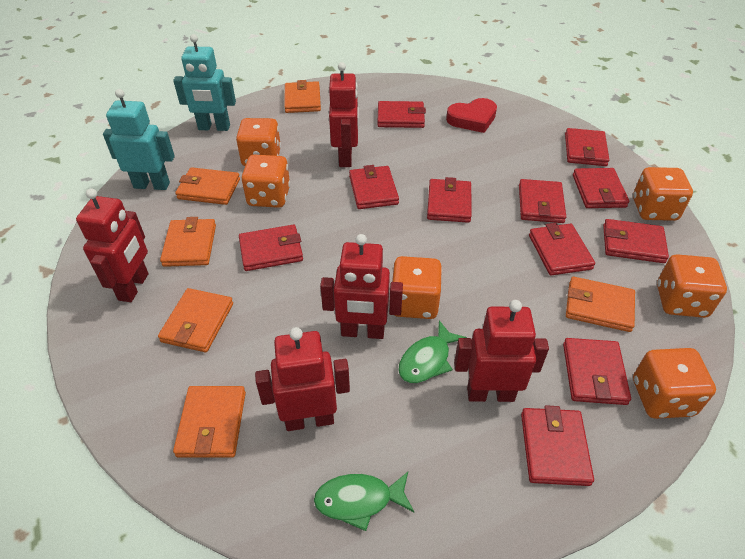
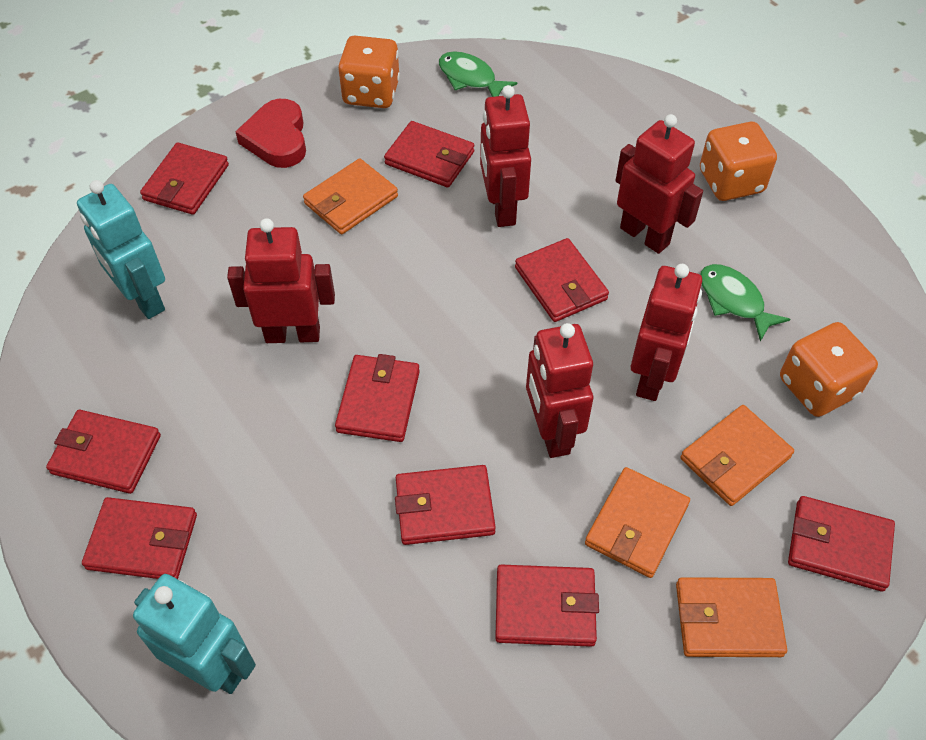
orange dice: [236,118,281,166] [242,155,290,208] [392,256,442,319] [633,167,693,221] [633,348,716,419] [657,254,727,318] = 6 -> [338,36,400,108] [700,122,777,201] [780,322,878,417] = 3
orange wallet: [158,288,233,352] [160,217,216,267] [173,386,246,458] [175,167,240,205] [284,80,321,113] [566,277,635,332] = 6 -> [303,158,398,234] [585,467,690,578] [676,577,787,657] [681,405,794,506] = 4
red wallet: [239,225,303,271] [349,165,399,209] [378,101,426,128] [427,177,472,223] [519,179,566,223] [521,405,594,486] [529,223,595,276] [563,338,631,405] [565,128,609,166] [573,168,629,208] [603,219,669,263] = 11 -> [46,410,161,494] [82,497,197,579] [140,142,229,215] [335,354,420,442] [384,121,474,187] [395,465,496,545] [495,565,599,647] [515,238,609,322] [788,496,895,592] = 9

